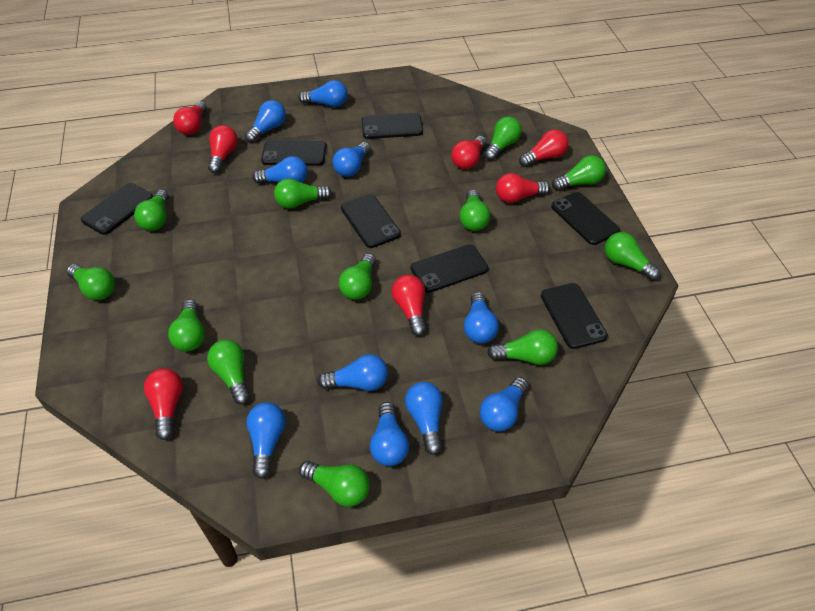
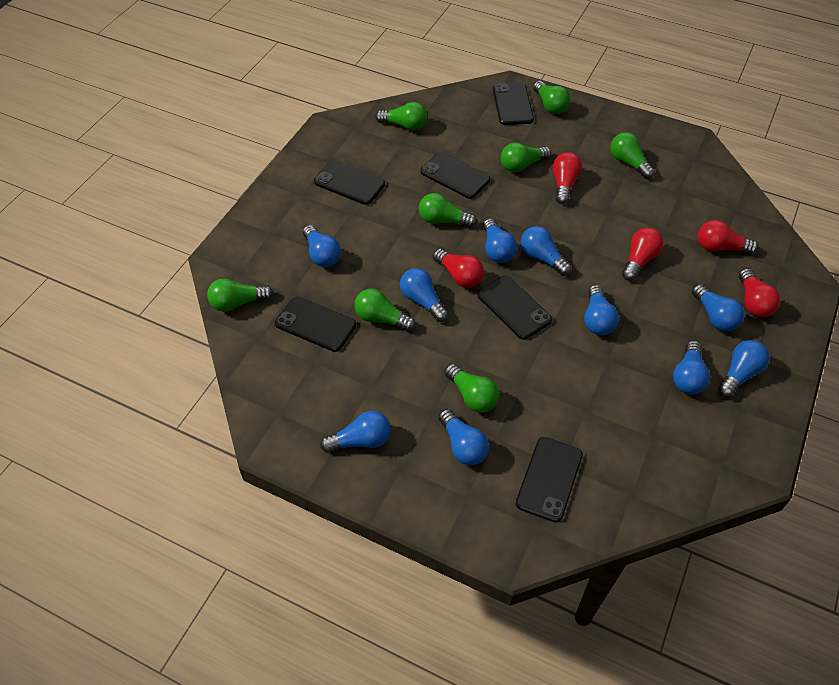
black phone: [81,183,153,235] [261,140,326,166] [341,194,401,248] [362,113,423,139] [411,244,489,293] [541,283,608,349] [551,192,620,245] = 7 -> [275,297,356,352] [314,161,385,205] [421,152,490,199] [478,276,552,340] [493,83,534,125] [516,437,583,522] = 6
green light bulb: [67,264,115,300] [134,189,169,231] [168,299,205,351] [207,340,250,405] [274,178,332,209] [299,461,370,507] [339,253,376,300] [460,190,490,231] [484,116,522,160] [487,329,558,365] [552,155,606,191] [605,232,661,281] = 12 -> [207,278,273,312] [354,288,416,331] [375,102,428,131] [419,193,477,228] [444,364,499,413] [501,142,551,172] [533,81,570,114] [610,132,655,179] = 8
red light bulb: [144,368,183,440] [173,101,207,135] [208,125,238,173] [392,275,426,336] [451,136,487,169] [496,173,550,203] [519,129,568,167] = 7 -> [433,249,484,288] [552,152,582,204] [622,228,664,281] [698,220,758,254] [739,268,780,317] = 5

